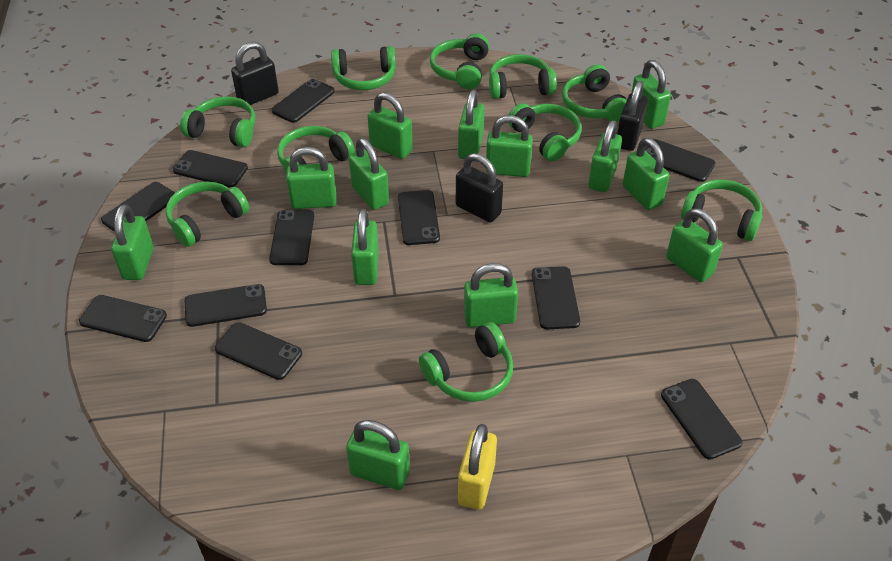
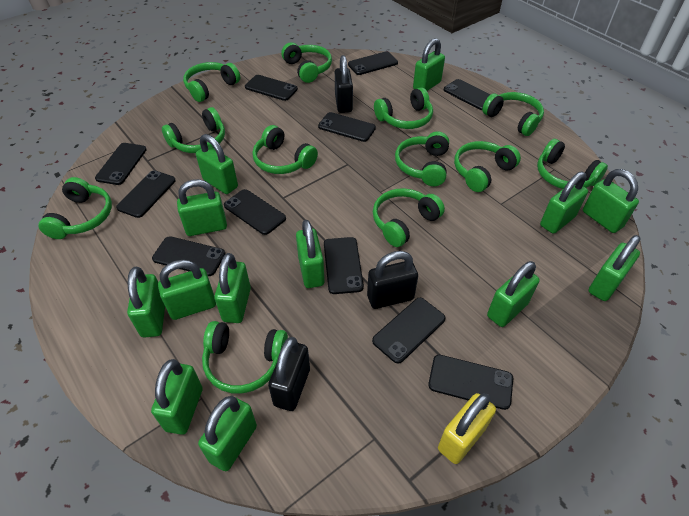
green headphones: [166,181,249,247] [180,96,255,147] [277,126,355,173] [331,46,396,90] [419,322,513,402] [430,33,489,89] [489,54,557,99] [509,103,582,161] [562,64,627,122] [681,179,762,241] = 10 -> [38,177,112,239] [162,107,225,153] [183,62,240,102] [202,321,288,394] [253,125,318,174] [281,42,332,83] [373,188,445,247] [374,87,433,129] [395,131,449,186] [454,141,521,192] [482,92,544,136] [537,139,608,189] = 12

